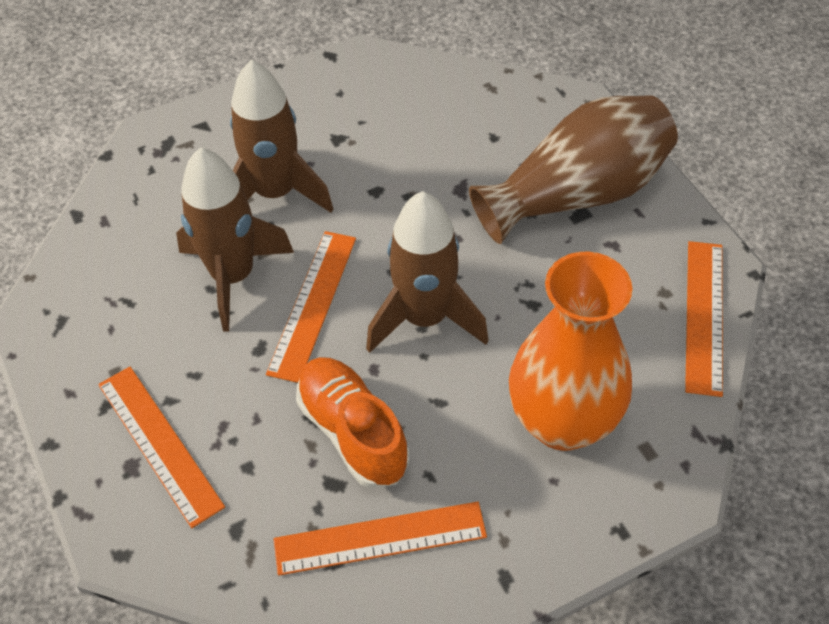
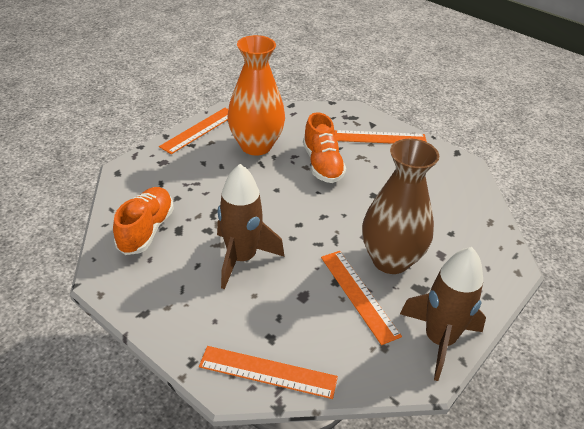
brown rocket: [176,147,294,331] [230,60,333,213] [366,191,489,353] = 3 -> [217,164,285,289] [400,247,486,381] = 2
orange shoe: [296,357,409,488] = 1 -> [113,187,174,255] [303,112,346,183] = 2

